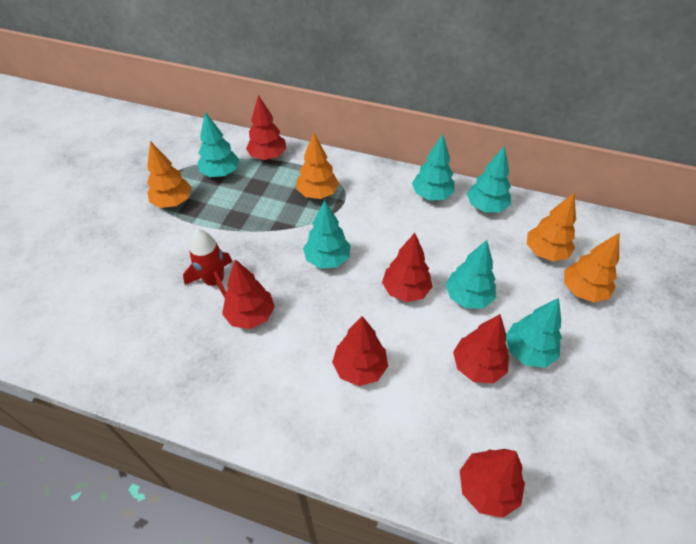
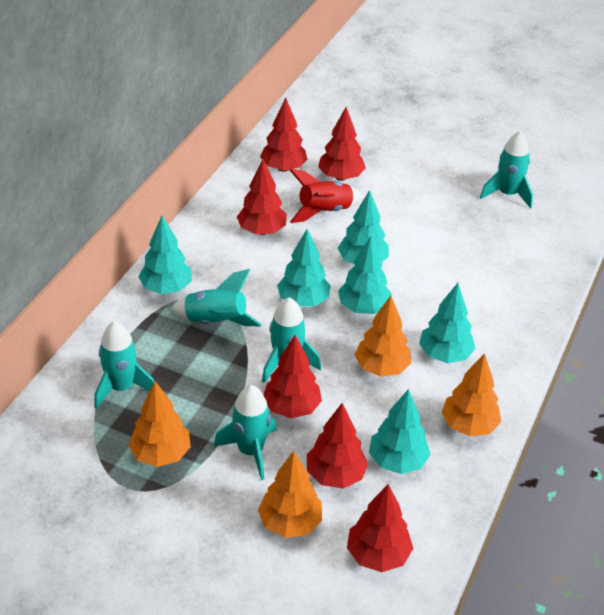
turquoise rocket: none = 0 -> [94,321,154,409] [170,269,262,326] [214,385,277,480] [262,297,321,383] [480,131,533,209] = 5

